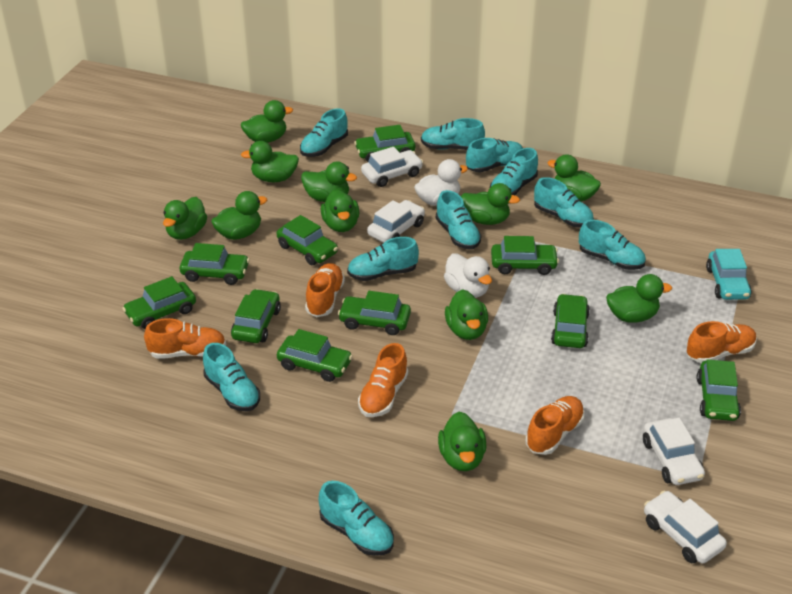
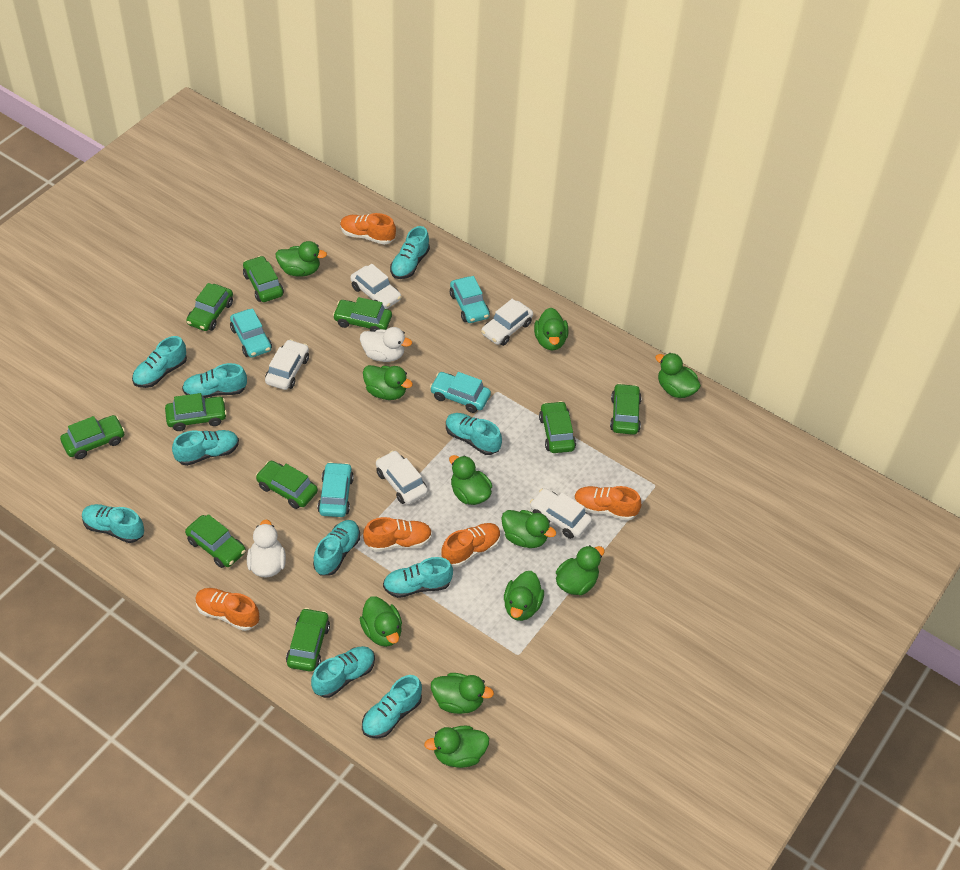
turquoise car: [706,249,752,300] = 1 -> [230,308,272,358] [317,462,354,517] [430,372,491,413] [450,276,490,323] = 4
white car: [361,147,423,187] [367,200,425,243] [643,418,705,485] [644,491,727,564] = 4 -> [265,339,309,390] [350,264,401,309] [376,450,428,504] [481,299,533,346] [530,488,592,539] = 5

